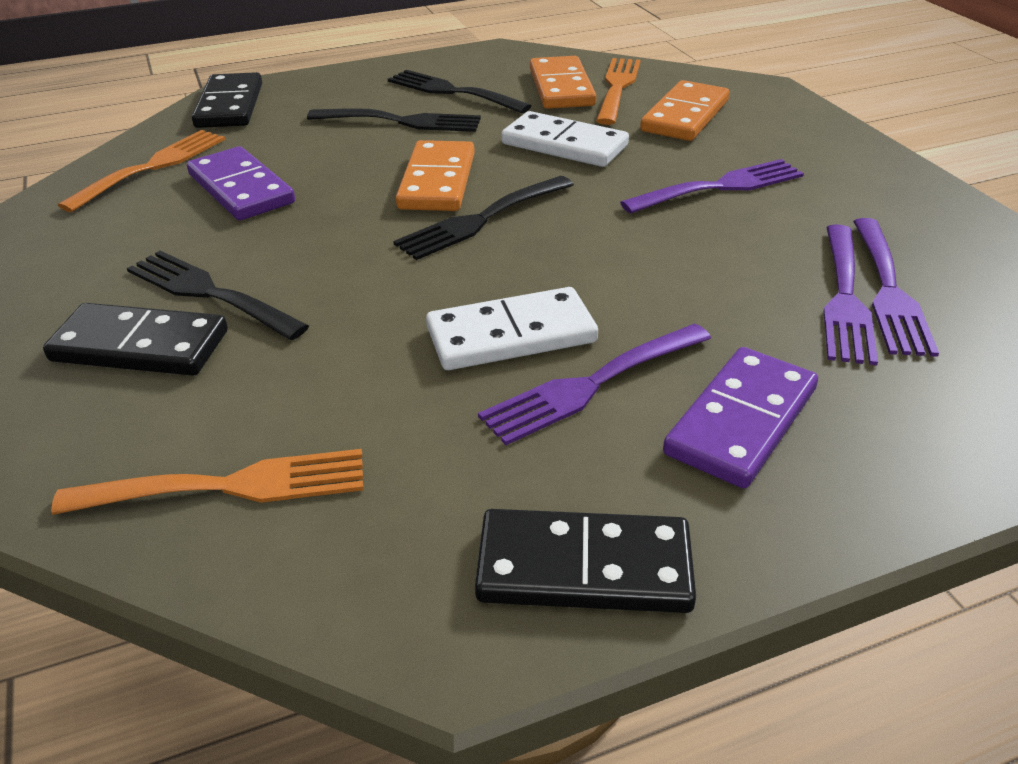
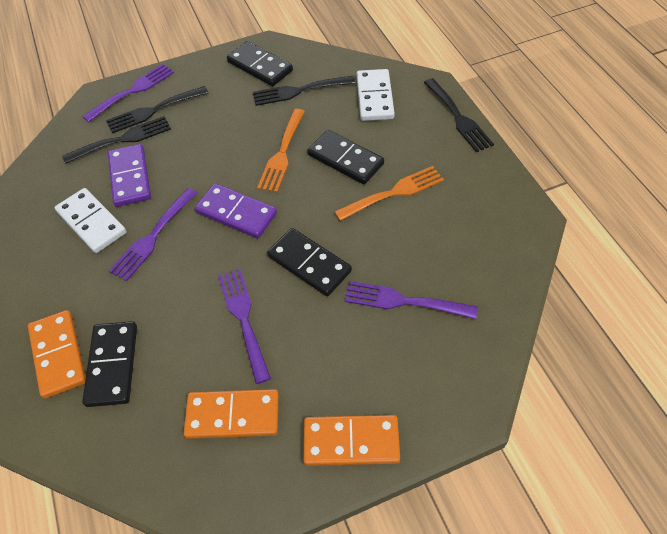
black domino: [43,303,228,376] [192,72,262,128] [475,509,696,613] = 3 -> [82,321,137,407] [227,41,293,86] [267,228,352,296] [307,130,384,184] = 4
orange fork: [51,449,364,515] [58,130,225,212] [596,58,641,125] = 3 -> [257,109,305,193] [334,166,444,221] = 2

